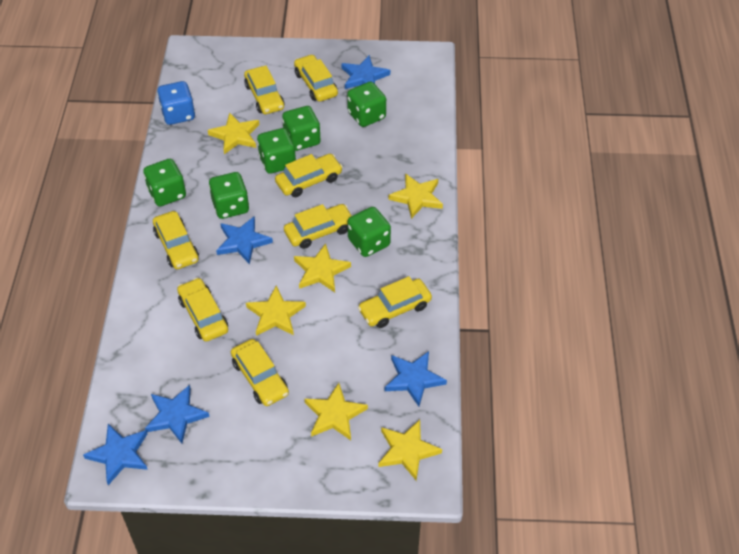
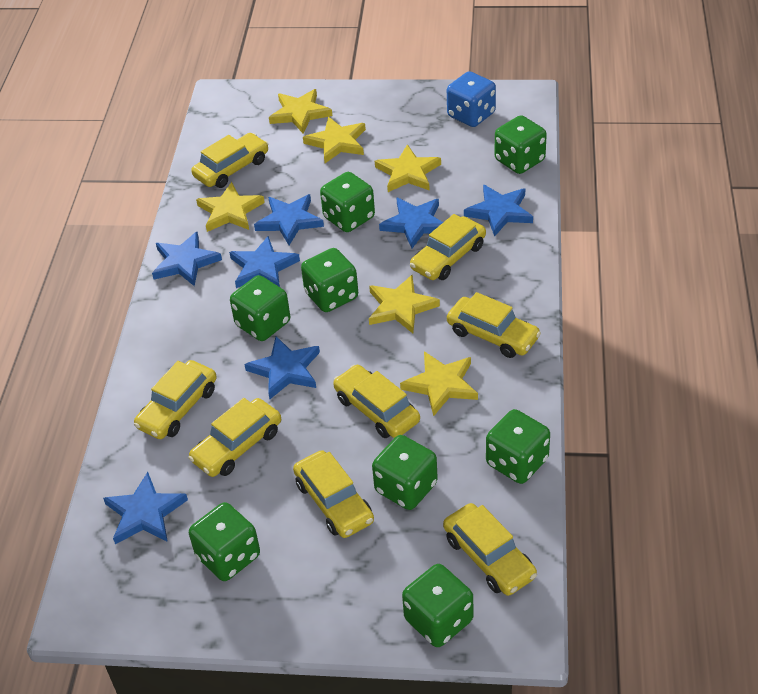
blue star: [83,424,148,485] [145,385,210,443] [216,216,273,264] [341,55,390,89] [385,351,447,407] = 5 -> [103,472,188,544] [152,232,222,286] [229,236,300,288] [244,336,320,399] [254,194,324,245] [379,197,443,248] [464,185,533,237] = 7
green dice: [143,159,186,206] [209,172,249,219] [257,128,296,174] [282,106,321,151] [347,82,386,127] [348,207,391,257] = 6 -> [189,502,260,581] [230,275,290,341] [301,248,358,312] [320,172,375,232] [372,435,438,510] [402,564,473,647] [486,409,550,484] [495,115,547,174] = 8

